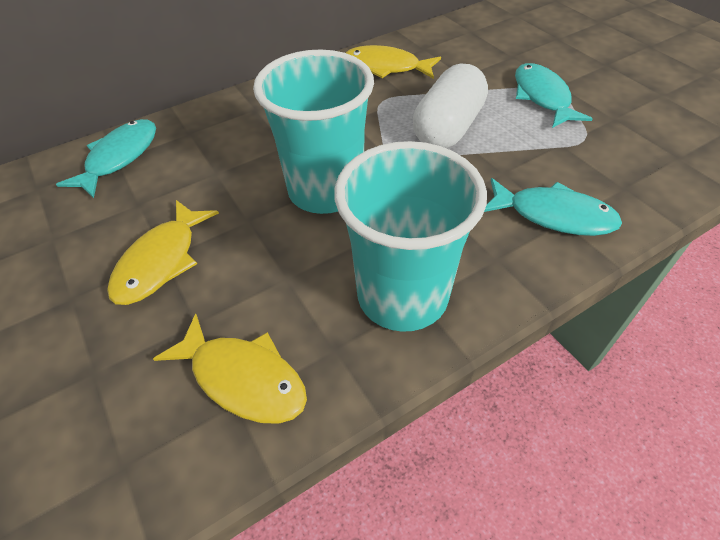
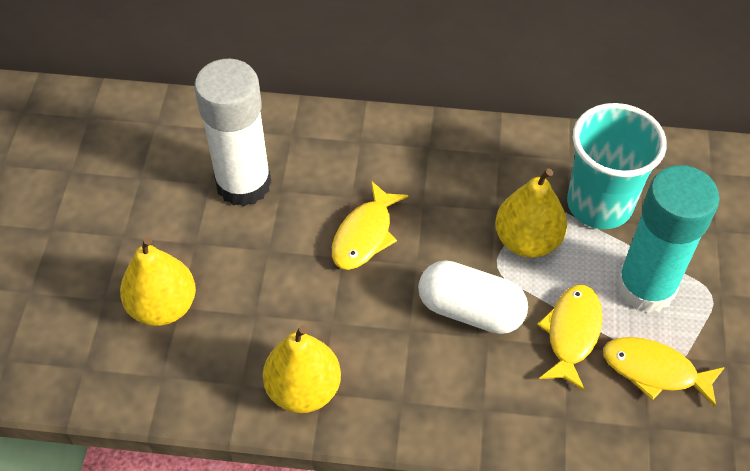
turquoise cup: [253,50,374,214] [334,141,487,332] = 2 -> [567,103,667,229] = 1
turquoise fish: [56,119,156,198] [484,178,622,236] [515,63,593,128] = 3 -> none = 0
turquoise glue stick: none = 0 -> [616,165,720,313] = 1
white glue stick: none = 0 -> [194,59,272,206] = 1
yellow pear: none = 0 -> [120,237,196,326] [263,325,341,413] [495,168,567,258] = 3

